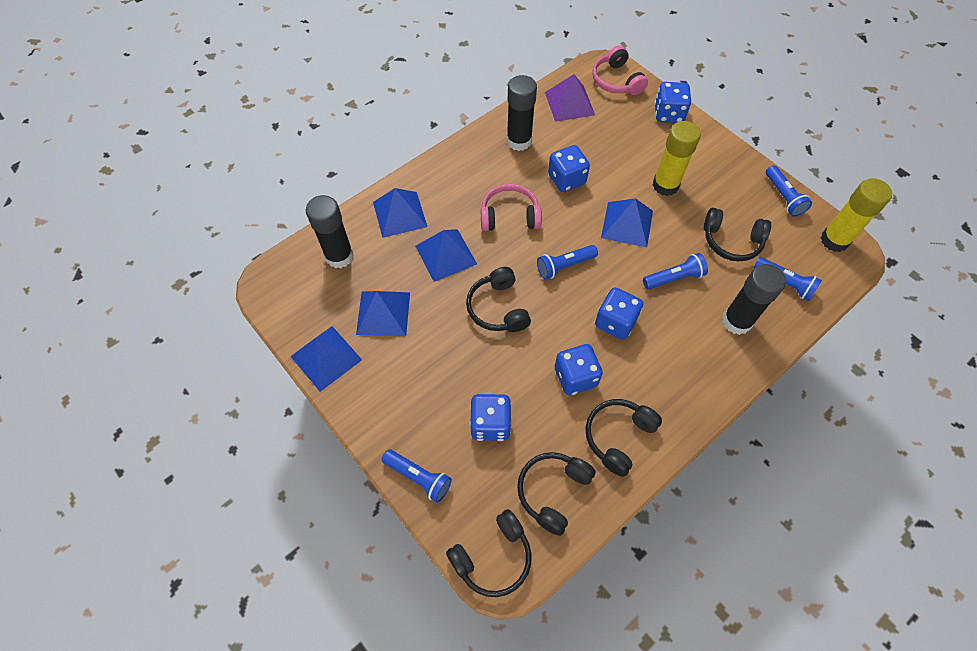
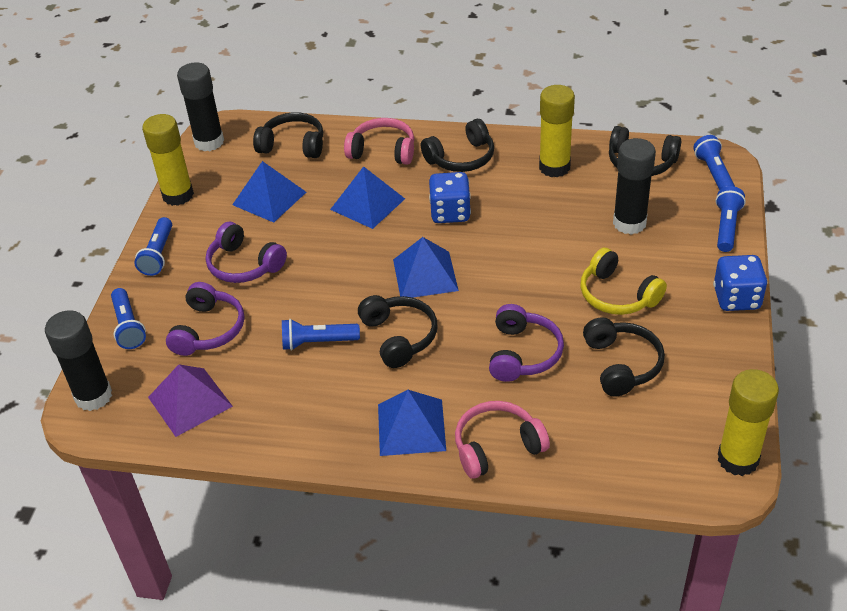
blue dice: [470,394,512,441] [548,145,590,192] [555,344,603,395] [595,287,643,340] [654,82,691,123] = 5 -> [429,172,471,223] [713,255,767,311] = 2
blue pyramid: [290,326,362,392] [356,291,410,336] [373,188,427,238] [415,229,477,282] [601,198,653,247] = 5 -> [232,161,306,223] [330,166,405,229] [378,390,446,456] [393,237,459,298] = 4
purple headphones: none = 0 -> [166,282,244,356] [206,222,287,283] [489,304,564,382] = 3
yellow glue stick: [652,121,701,196] [821,178,892,252] = 2 -> [142,114,194,206] [539,85,575,178] [718,369,779,476] = 3
yellow headphones: none = 0 -> [580,247,667,315] = 1

